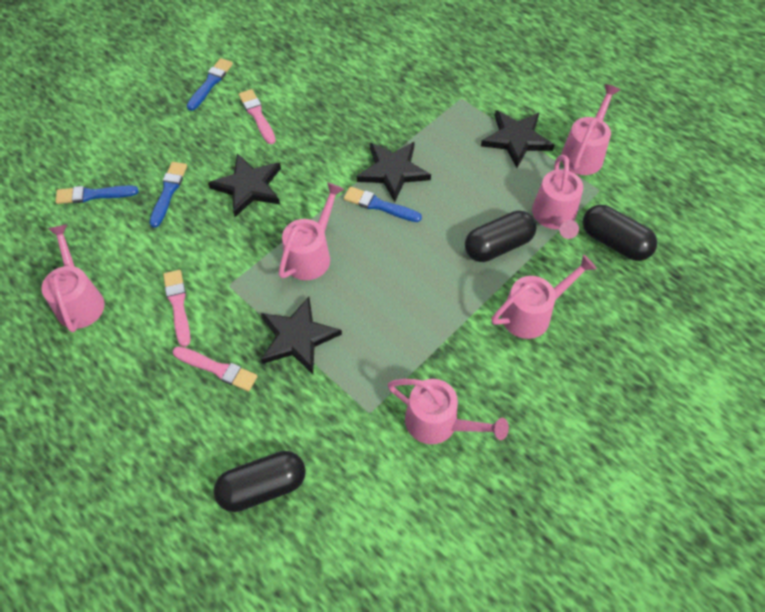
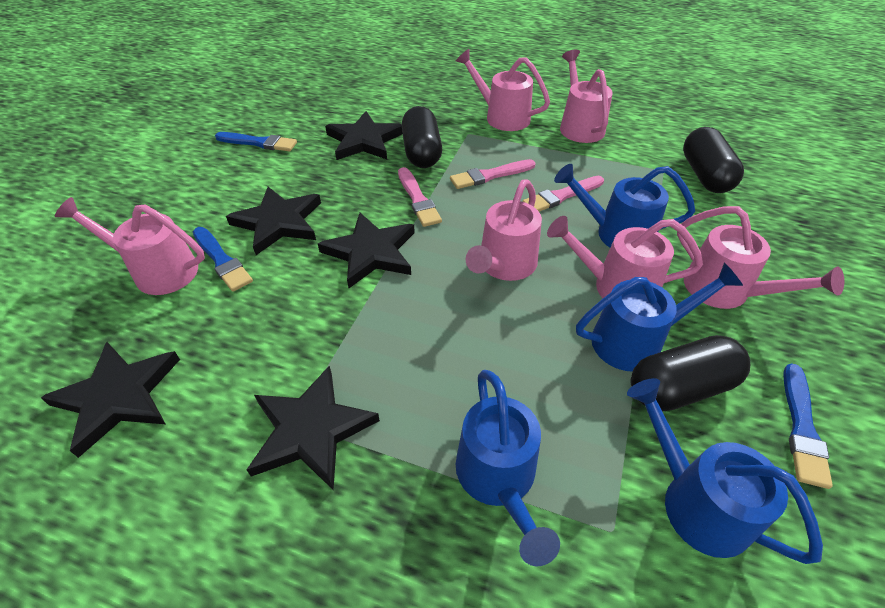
black star: [208,153,281,217] [261,297,342,374] [357,142,431,202] [481,110,554,168] = 4 -> [41,342,180,458] [226,187,321,255] [246,366,380,490] [318,213,415,288] [325,111,403,160] = 5
blue brush: [55,185,139,204] [149,162,187,228] [187,58,233,111] [344,187,422,222] = 4 -> [193,227,253,292] [215,132,297,151] [783,363,833,489] = 3
blue watering can: none = 0 -> [456,370,560,567] [554,164,695,247] [576,263,743,371] [627,378,823,564] = 4

